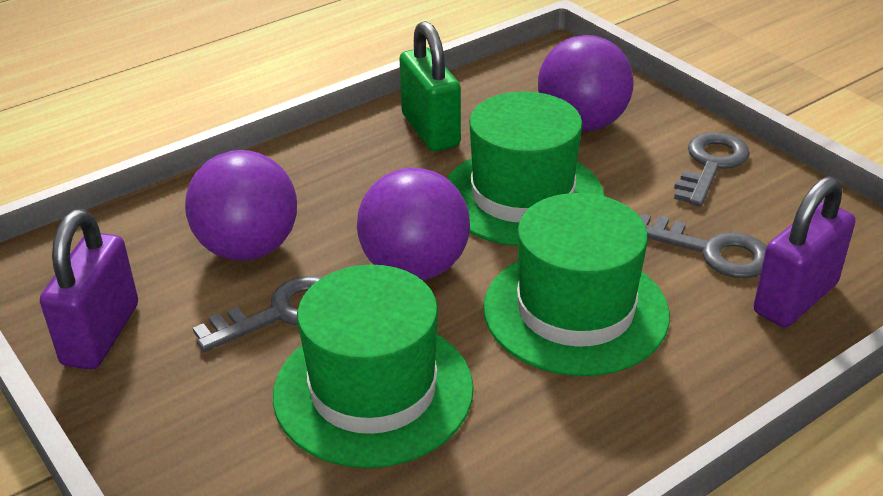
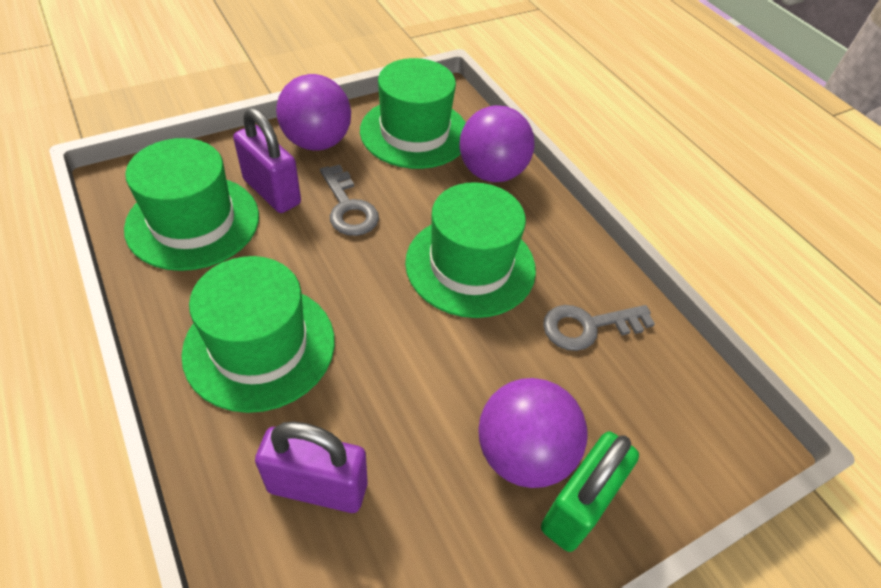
green hat: [273,265,474,468] [447,91,604,246] [483,193,670,376] = 3 -> [124,138,259,271] [181,256,335,413] [360,58,466,169] [405,182,536,318] = 4
grey key: [193,276,322,352] [639,214,767,278] [674,132,750,207] = 3 -> [320,164,379,236] [543,305,655,351] = 2

